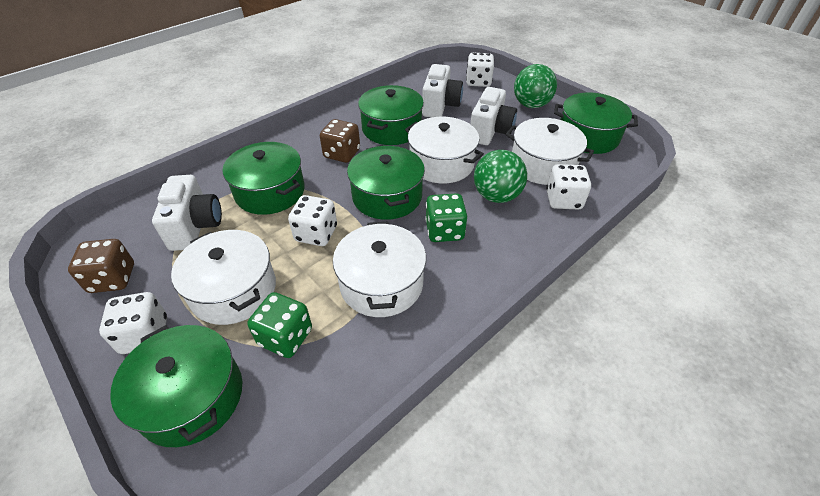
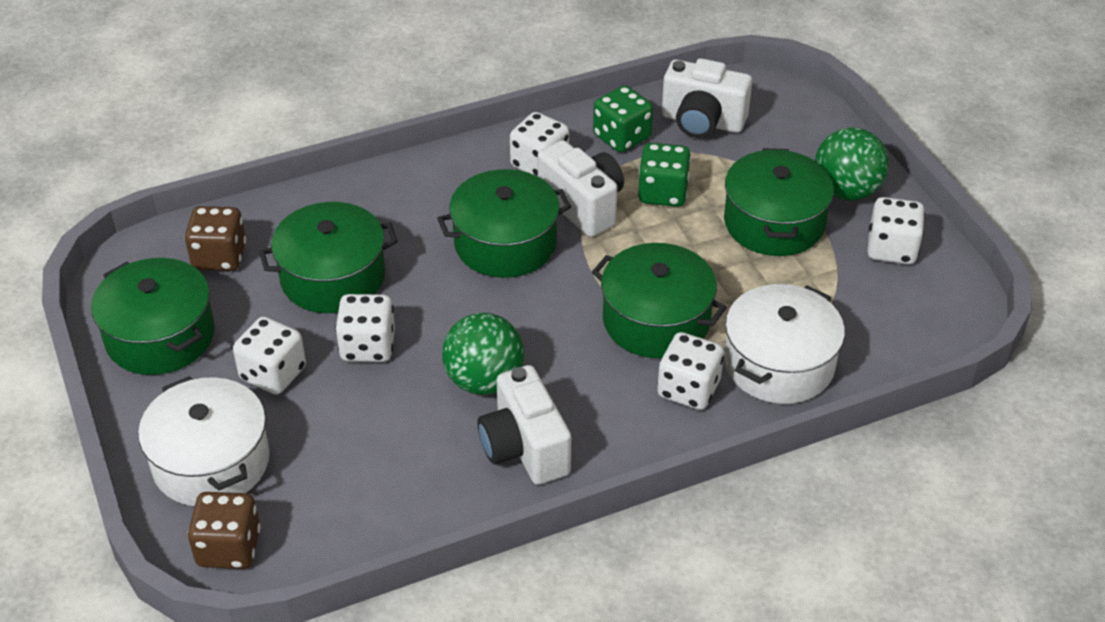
white dice: [99,292,167,354] [288,195,337,246] [466,53,494,87] [546,164,591,209] = 4 -> [233,316,306,395] [335,294,395,362] [510,112,569,176] [657,332,724,410] [867,197,925,264] = 5
white pot: [171,230,276,325] [333,222,426,317] [405,117,484,183] [506,118,594,185] = 4 -> [138,376,270,506] [724,284,845,404] = 2

